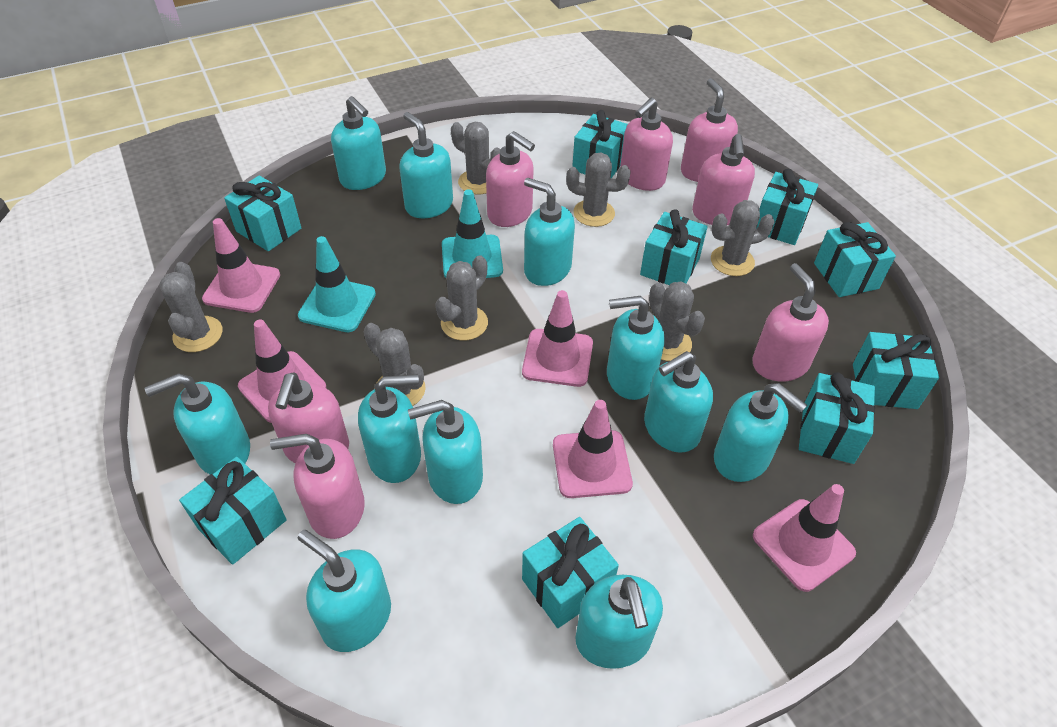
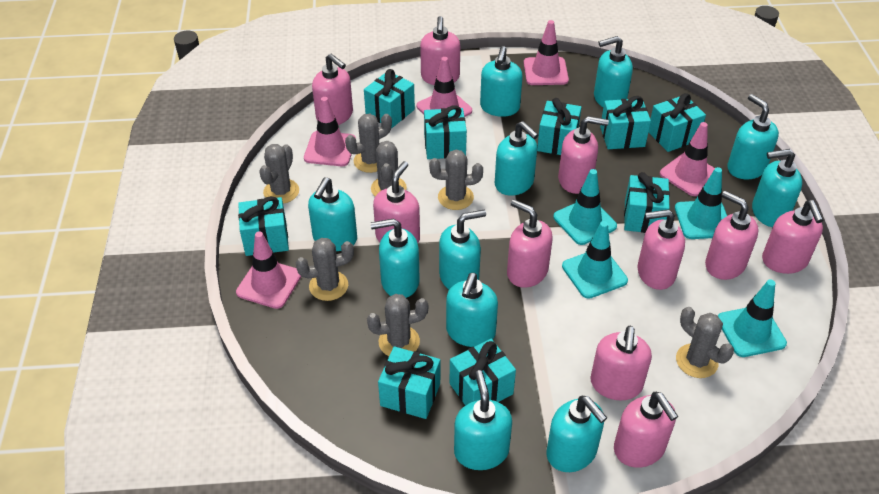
pink soap dispenser: [268,373,349,463] [270,434,365,539] [486,131,535,227] [620,98,673,191] [681,78,738,182] [692,134,755,225] [752,263,829,382] = 7 -> [312,54,353,125] [373,161,420,243] [420,16,460,85] [507,200,553,288] [558,116,609,194] [590,326,652,400] [614,392,678,468] [638,209,685,290] [705,191,759,280] [762,200,823,274] = 10
turquoise traffic cone: [298,236,376,332] [442,189,503,278] = 2 -> [553,169,617,245] [562,221,628,299] [675,167,727,239] [718,279,787,357] = 4

